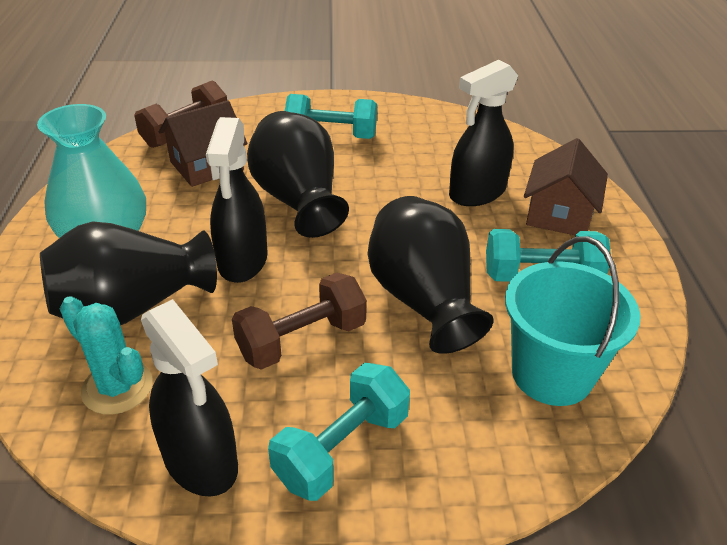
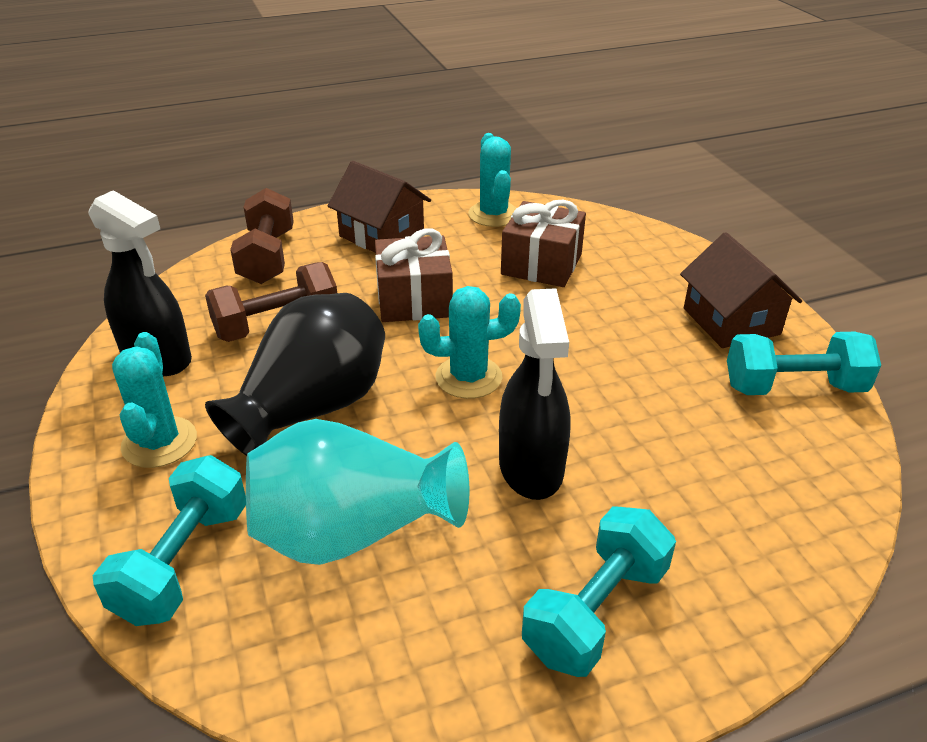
black spray bottle: [141,299,238,497] [206,117,268,283] [449,60,518,206] = 3 -> [88,190,192,376] [499,288,570,500] = 2
black vase: [40,222,217,325] [247,111,349,238] [367,196,494,354] = 3 -> [205,293,385,456] = 1
brown gift: none = 0 -> [375,229,453,322] [501,200,586,287] = 2
turquoise bucket: [505,236,641,406] = 1 -> none = 0
turquoise cactus: [60,296,153,415] = 1 -> [112,332,197,468] [418,286,521,399] [468,133,516,227] = 3

